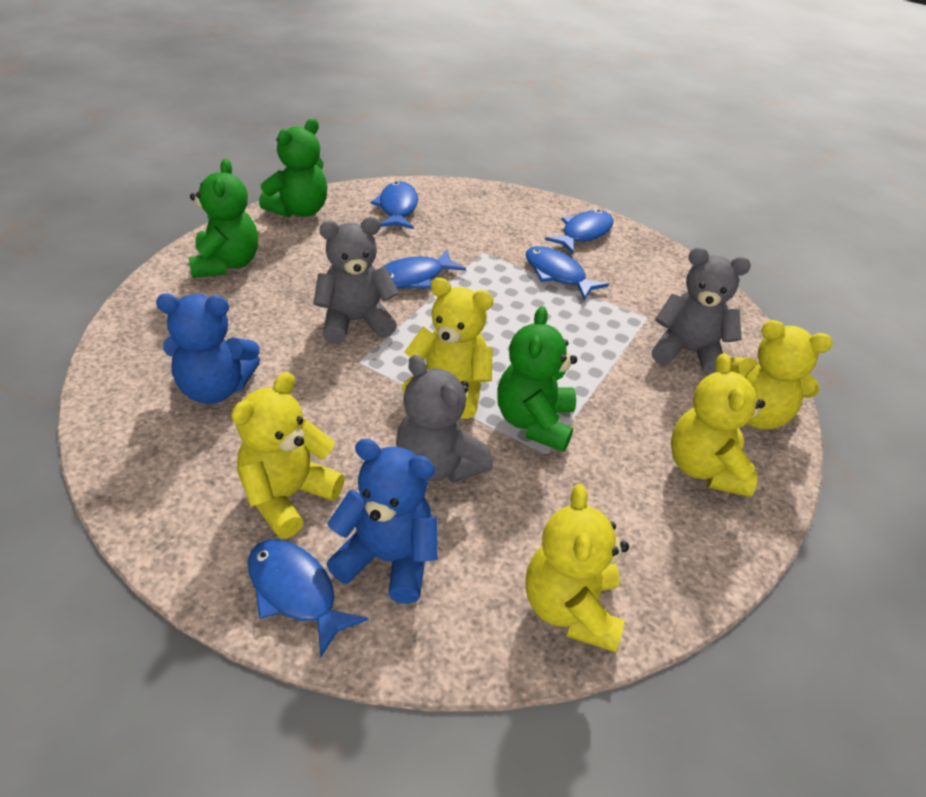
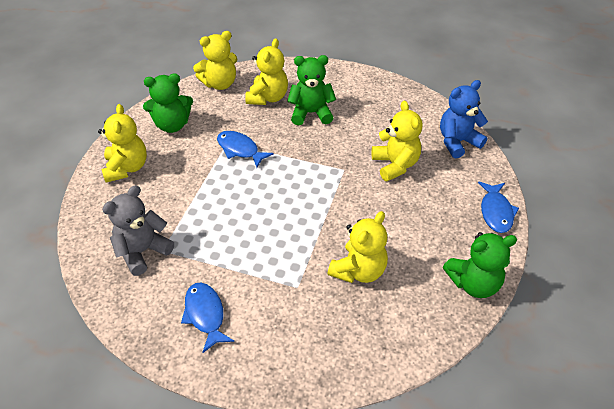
blue fish: [248,539,368,658] [371,182,418,229] [382,249,466,289] [526,246,609,300] [545,210,614,254] = 5 -> [181,283,234,353] [217,131,274,168] [478,181,519,233] = 3
blue teddy bear: [156,294,260,404] [327,439,438,604] = 2 -> [440,80,488,159] = 1
grey teddy bear: [313,217,399,344] [396,355,493,483] [652,247,751,376] = 3 -> [102,185,174,276] = 1

